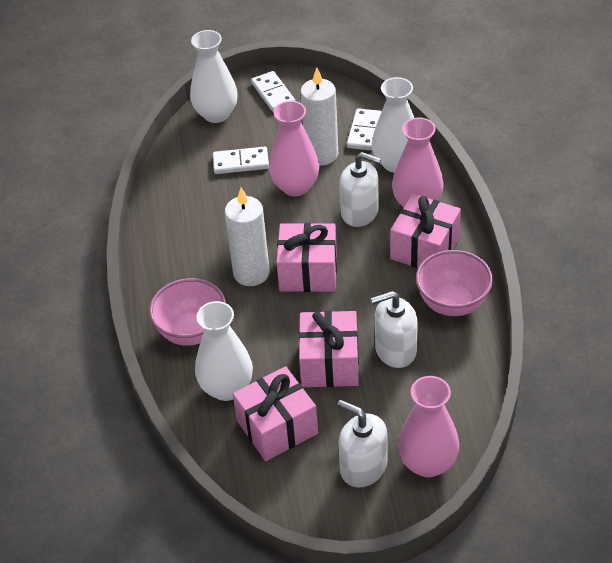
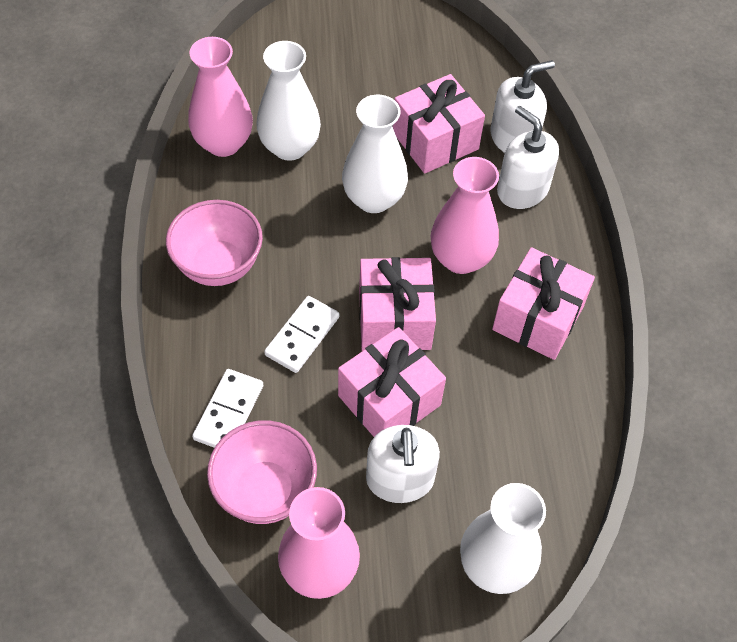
white candle: [225,188,270,286] [300,68,338,166] = 2 -> none = 0
white domino: [213,147,269,174] [251,71,295,112] [347,108,382,151] = 3 -> [192,369,263,448] [264,296,339,373] = 2

